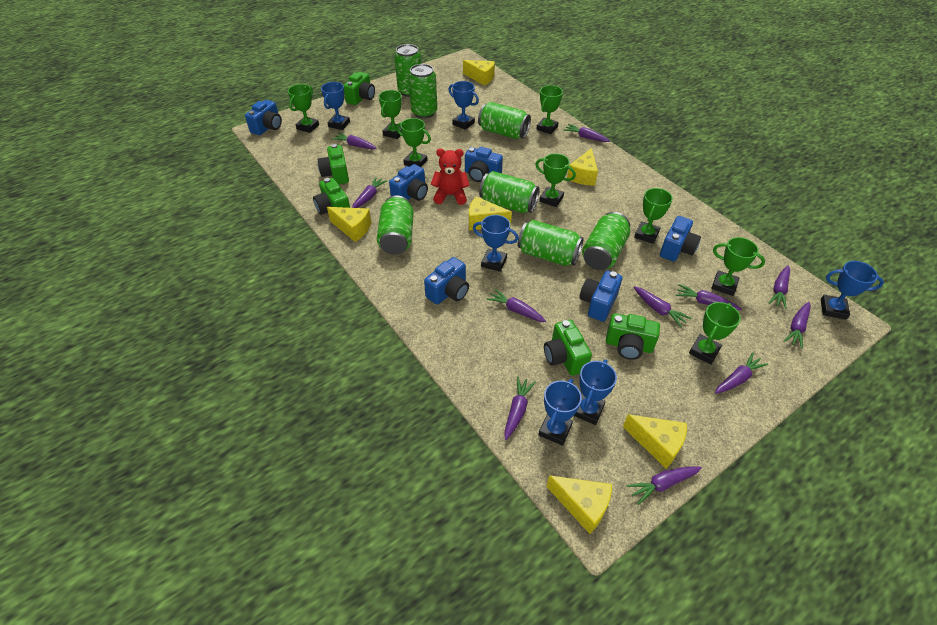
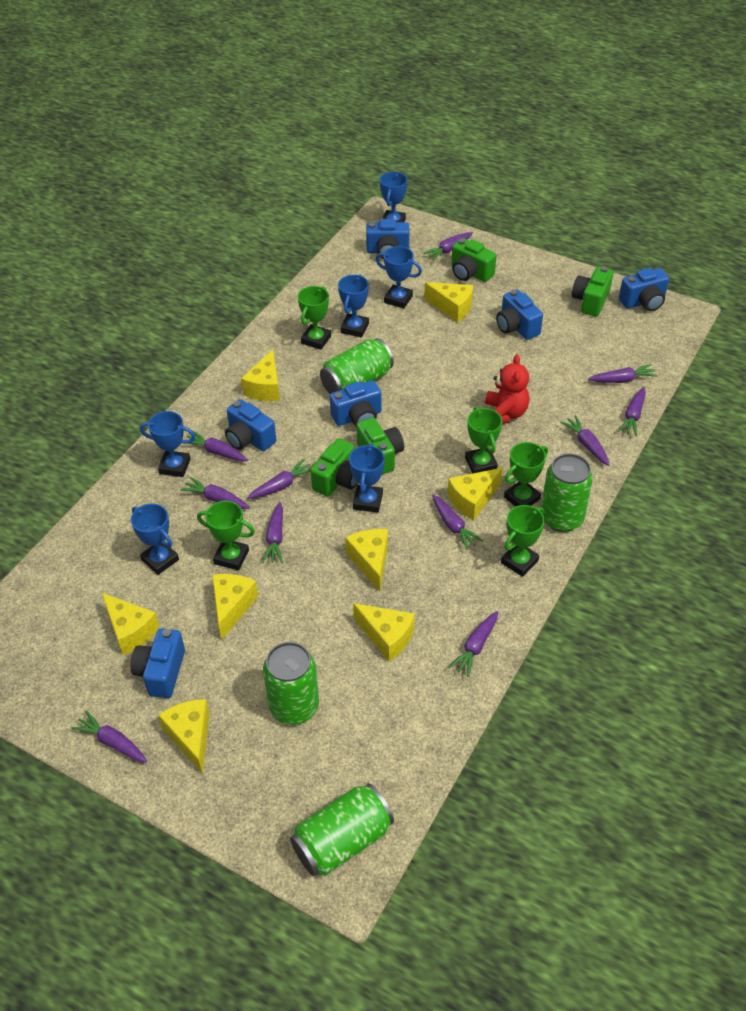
green camera: [313,178,350,215] [318,144,349,184] [343,72,375,105] [544,320,592,376] [606,313,660,360] = 5 -> [311,438,358,497] [356,418,404,474] [451,238,497,282] [572,266,613,316] = 4
green can: [377,195,414,255] [394,44,421,97] [408,64,437,118] [478,102,531,139] [479,171,540,213] [518,220,584,266] [582,212,630,270] = 7 -> [263,642,319,725] [290,784,394,876] [320,338,394,394] [541,454,593,532] = 4
green trophy: [288,84,319,133] [379,90,402,139] [396,118,431,167] [535,154,576,207] [536,85,563,134] [634,188,673,244] [689,302,741,364] [711,237,765,296] = 8 -> [197,501,255,570] [298,286,331,350] [465,407,502,474] [501,505,545,577] [504,442,548,507] = 5
yellow cheese: [327,207,371,242] [463,60,495,86] [469,196,512,230] [547,475,612,534] [567,148,598,186] [623,414,687,468] = 6 -> [102,593,160,655] [158,699,210,774] [212,574,258,639] [241,349,280,401] [345,529,388,592] [353,603,415,661] [424,282,473,323] [448,468,503,520] = 8

